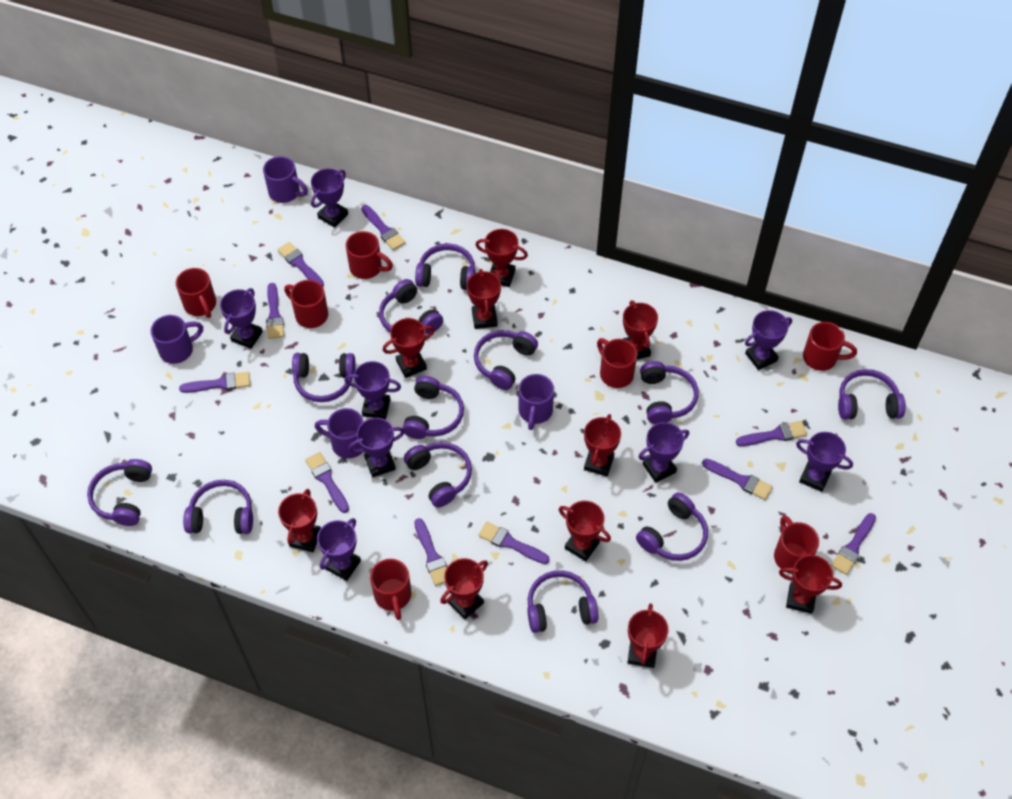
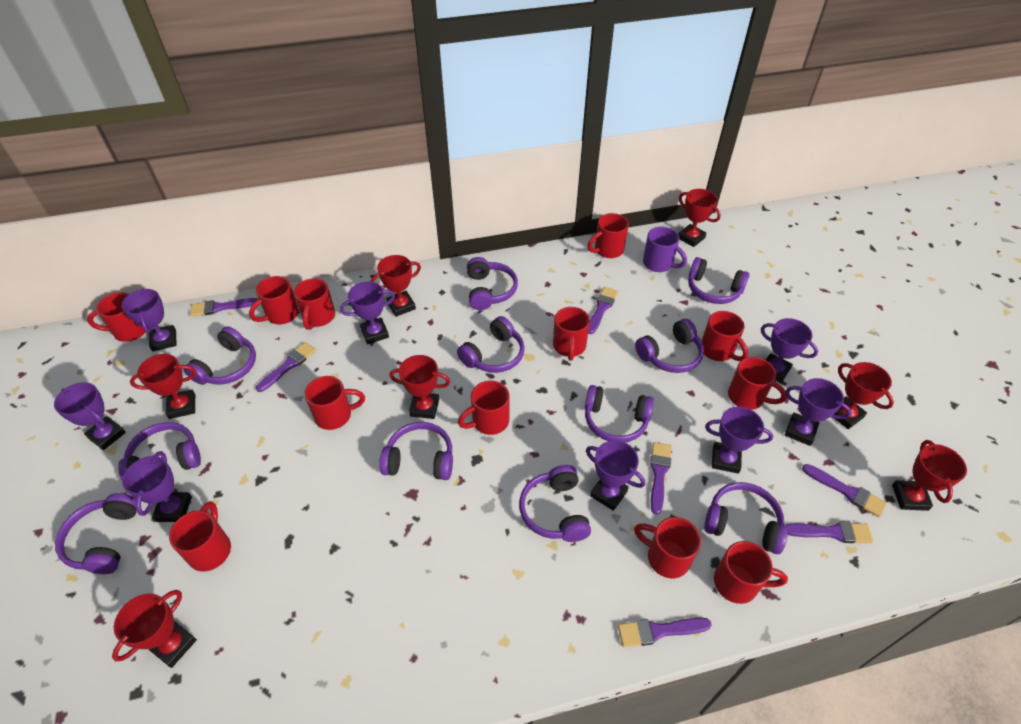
purple brush: [179,372,250,393] [266,283,284,339] [277,242,324,286] [305,452,349,513] [361,205,406,250] [414,518,447,586] [478,522,550,564] [702,459,773,500] [736,421,807,446] [831,513,876,575] = 10 -> [190,298,258,317] [256,342,316,392] [588,287,618,334] [618,618,712,647] [650,442,672,515] [786,521,873,543] [802,464,887,517] = 7
purple headphones: [87,459,152,526] [183,479,253,534] [292,353,356,402] [379,279,443,334] [402,376,464,439] [404,442,472,508] [415,243,475,290] [474,330,538,390] [527,570,598,633] [636,493,708,561] [640,361,699,424] [838,369,906,420] = 12 -> [55,493,137,574] [118,422,201,480] [184,326,256,385] [379,422,453,480] [457,316,525,373] [467,257,518,310] [519,465,591,542] [585,385,654,442] [635,319,704,373] [688,257,750,304] [704,482,788,554] = 11
purple mug: [151,315,203,364] [263,156,308,203] [315,408,364,459] [518,374,554,430] = 4 -> [643,227,687,272] = 1
red mug: [176,268,216,318] [284,280,328,328] [346,231,393,279] [370,559,411,620] [597,338,637,388] [774,515,819,574] [803,322,857,371] = 7 -> [87,292,146,342] [169,501,231,572] [249,276,299,324] [294,278,335,330] [305,376,365,430] [458,381,510,435] [553,307,590,361] [587,213,629,258] [634,517,701,578] [702,311,748,361] [714,541,788,604] [728,357,787,410] = 12
red trophy: [278,489,321,552] [383,318,435,378] [440,558,488,619] [467,269,501,329] [476,229,528,287] [559,501,611,562] [584,414,621,477] [622,300,658,359] [627,603,668,668] [779,555,842,614] = 10 -> [112,590,197,668] [130,354,196,419] [371,255,421,317] [390,355,450,419] [678,189,721,247] [834,362,894,429] [892,440,967,511] = 7

